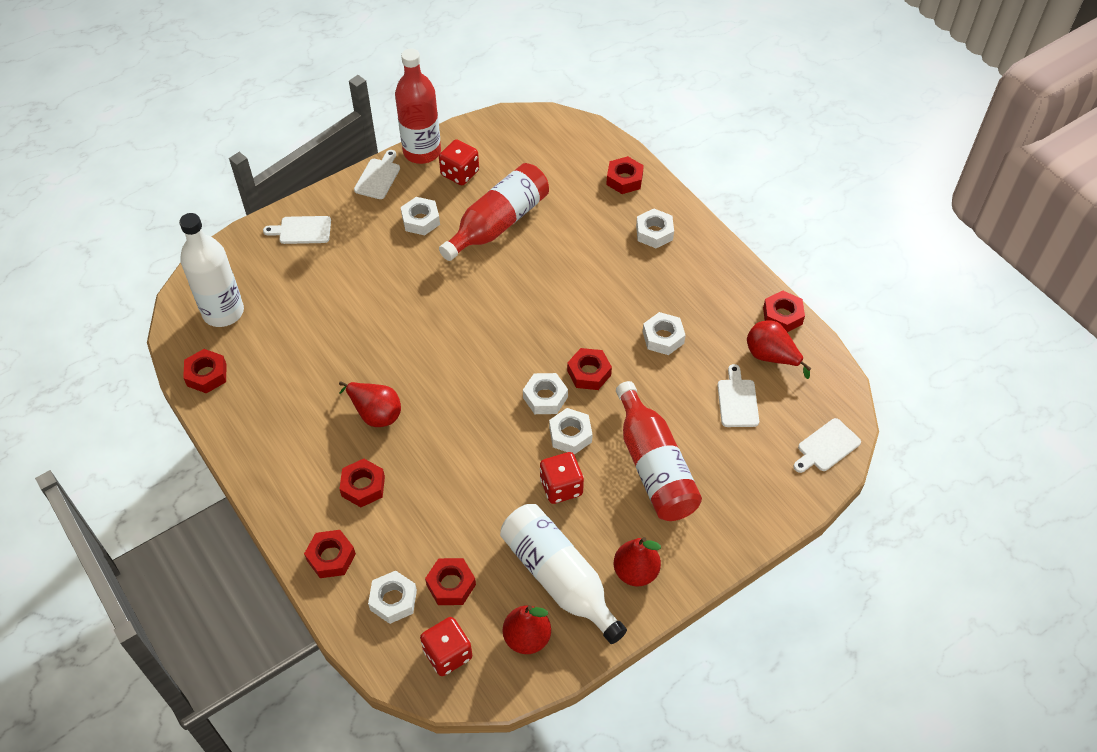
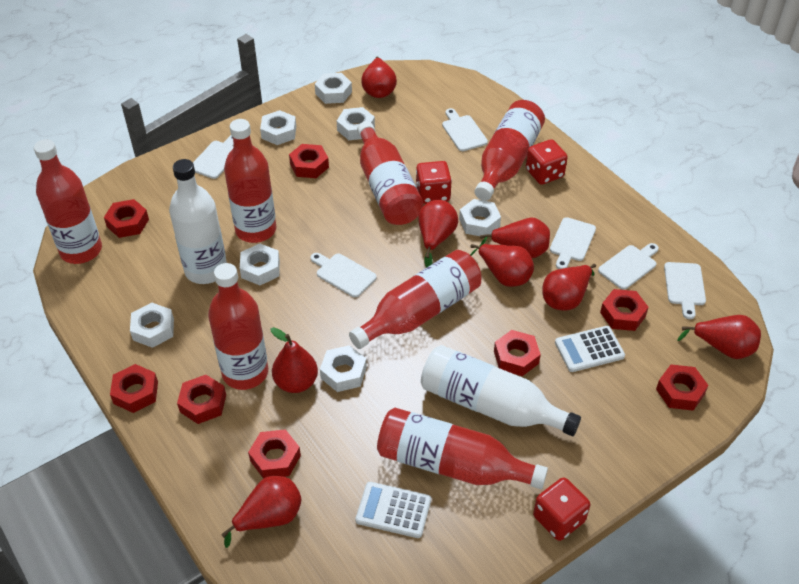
red bottle: [395,48,441,164] [439,163,549,261] [616,381,702,521] = 3 -> [34,139,102,264] [208,263,268,390] [224,119,276,243] [349,250,482,349] [357,121,423,225] [377,408,548,489] [475,100,545,201] = 7
red nut: [183,349,227,393] [304,530,356,578] [340,459,385,507] [425,558,476,605] [567,348,612,390] [606,156,644,194] [763,291,805,332] = 7 -> [104,199,149,238] [110,364,158,413] [177,375,226,424] [248,429,301,479] [289,144,329,178] [494,330,541,376] [600,289,648,331] [656,364,709,411] = 8
red pear: [339,381,401,427] [503,605,551,654] [614,537,661,587] [747,321,811,379] = 4 -> [221,476,302,548] [270,327,318,393] [361,56,397,98] [418,200,458,268] [470,244,534,287] [479,218,550,258] [542,264,596,311] [677,315,761,359] = 8
white calculator: none = 0 -> [355,482,431,538] [555,326,625,372] = 2
white cutting board: [263,216,331,244] [354,150,400,199] [717,364,759,427] [793,418,861,473] = 4 -> [193,135,234,179] [310,253,377,298] [442,108,488,151] [550,217,596,269] [598,243,659,290] [664,262,706,319] = 6
white nut: [368,571,417,624] [401,197,440,235] [523,373,568,414] [549,408,593,455] [636,209,674,248] [643,312,686,355] = 6 -> [130,303,174,348] [240,244,280,285] [260,110,296,145] [315,73,352,104] [320,345,367,392] [337,107,375,140] [459,199,501,236] = 7

